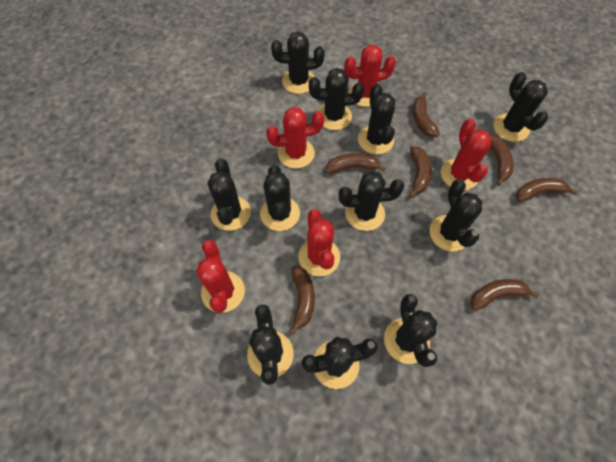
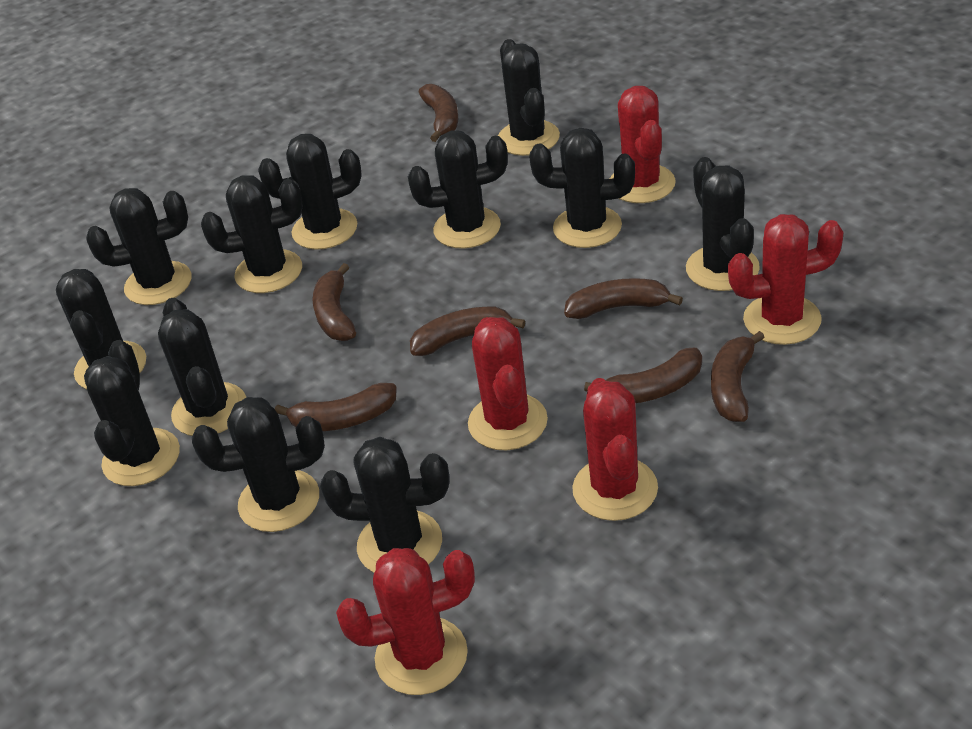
black cactus: [207,158,251,231] [247,304,294,385] [260,165,300,231] [271,31,325,94] [302,337,378,389] [309,68,364,130] [339,171,404,231] [358,84,395,155] [384,294,437,367] [429,179,482,252] [493,72,548,142] = 11 -> [56,269,146,389] [84,340,180,486] [86,188,191,305] [158,298,246,436] [192,397,325,532] [201,175,303,293] [258,134,362,250] [320,437,449,573] [408,130,508,249] [498,39,560,156] [529,128,635,248] [686,157,760,291] = 12

